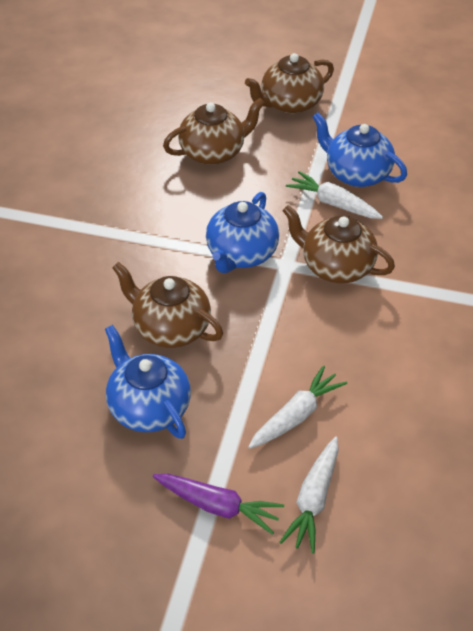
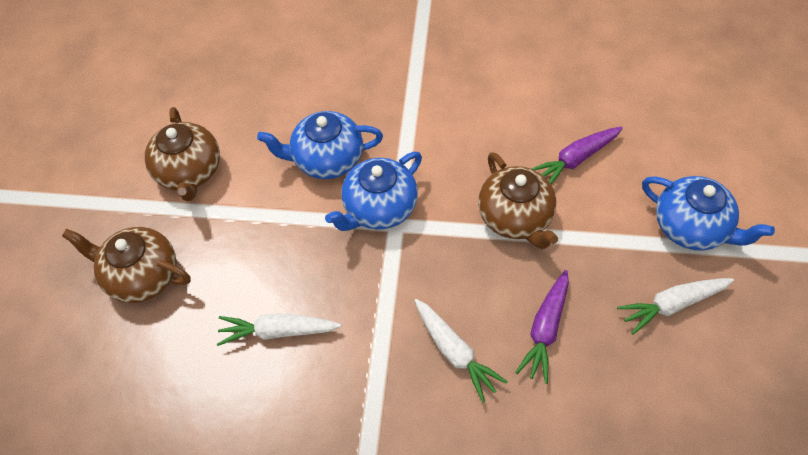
brown teapot: [112,262,223,348] [163,98,265,165] [245,53,334,114] [283,205,395,283] = 4 -> [62,227,191,303] [145,107,220,201] [478,152,558,249] = 3
purple carrot: [153,474,284,535] = 1 -> [515,270,569,384] [531,127,623,184] = 2

